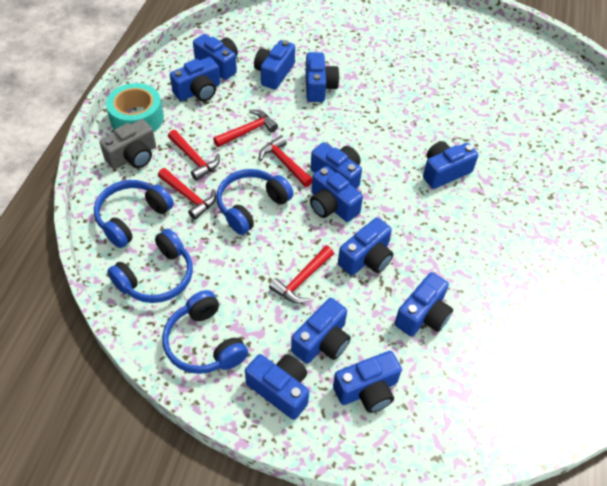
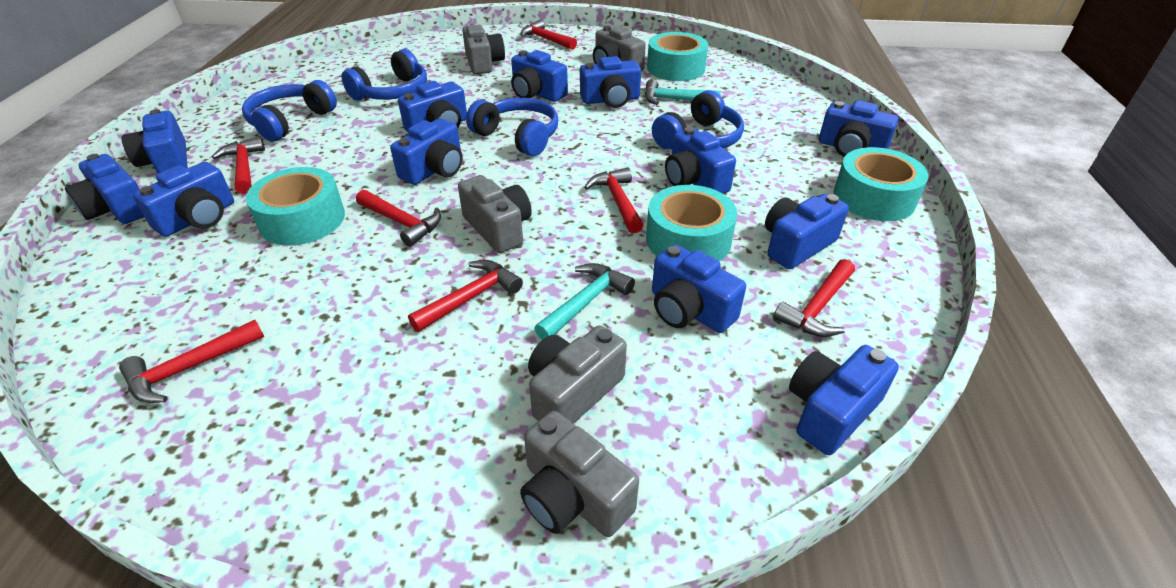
grey camera: [100,119,156,169] = 1 -> [458,175,532,253] [462,24,505,74] [520,411,639,537] [528,325,627,424] [593,26,646,71] = 5
red hammer: [158,168,216,220] [168,130,220,181] [213,110,278,147] [259,135,312,187] [269,246,334,304] = 5 -> [119,320,264,403] [212,136,265,194] [356,190,441,247] [408,260,523,332] [520,20,577,50] [584,167,644,233] [773,259,855,337] = 7
turquoise hammer: none = 0 -> [534,263,635,340] [645,79,721,105] = 2
turquoise tape: [106,83,164,132] = 1 -> [246,167,345,245] [646,185,737,261] [647,32,708,81] [834,147,929,221] = 4

